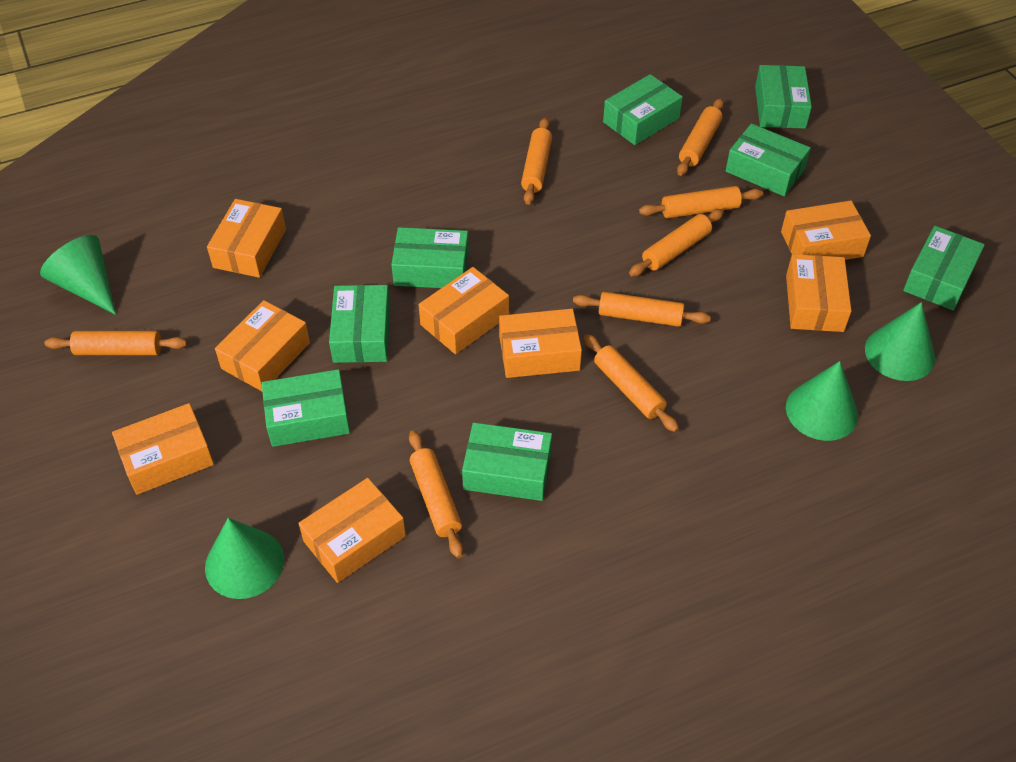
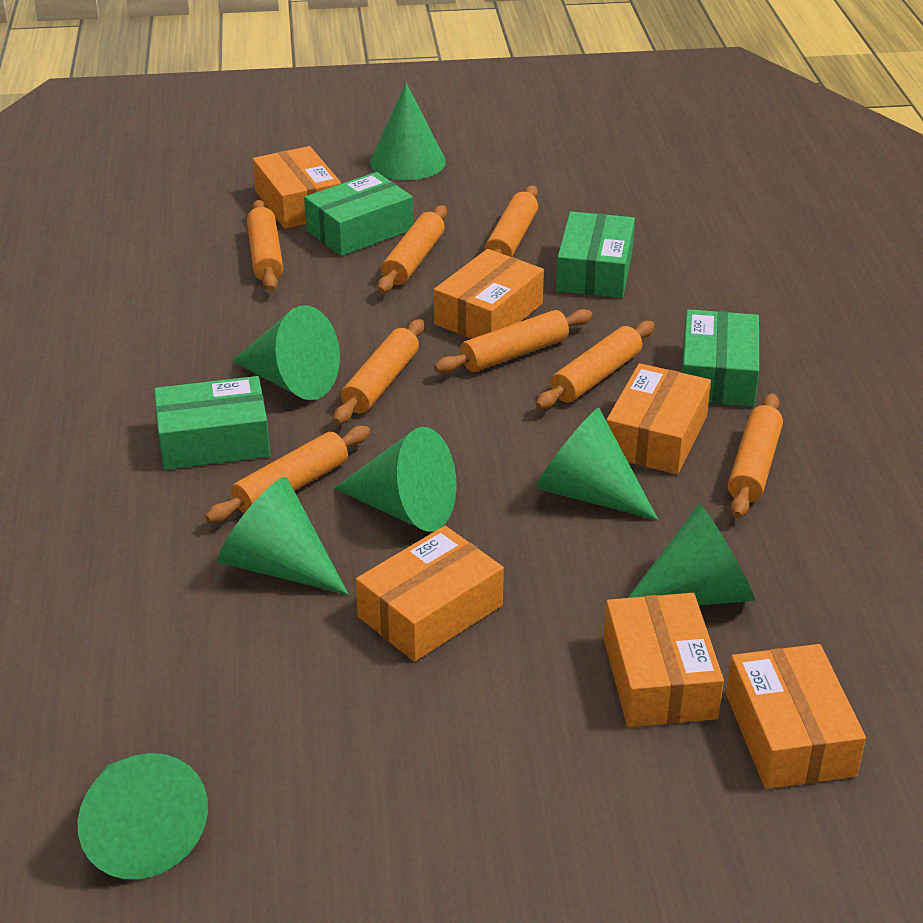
green box: [262,369,350,447] [329,285,390,363] [391,227,469,288] [462,423,552,501] [603,74,683,145] [726,124,811,196] [755,65,812,129] [903,226,985,310] = 8 -> [154,376,270,470] [304,172,413,256] [556,212,635,298] [681,309,759,407] = 4
green cone: [40,235,116,315] [205,518,284,599] [786,361,858,441] [865,302,935,381] = 4 -> [78,753,208,879] [218,477,348,595] [232,305,340,400] [334,427,457,532] [370,83,446,180] [535,408,658,520] [628,503,755,606] = 7
orange box: [112,403,214,495] [207,199,286,278] [215,300,310,391] [299,478,406,583] [419,267,509,354] [499,309,582,378] [781,201,871,260] [786,254,851,332] = 8 -> [253,146,341,229] [356,526,504,662] [434,249,544,339] [604,593,724,727] [606,363,711,474] [726,644,866,789] = 6

